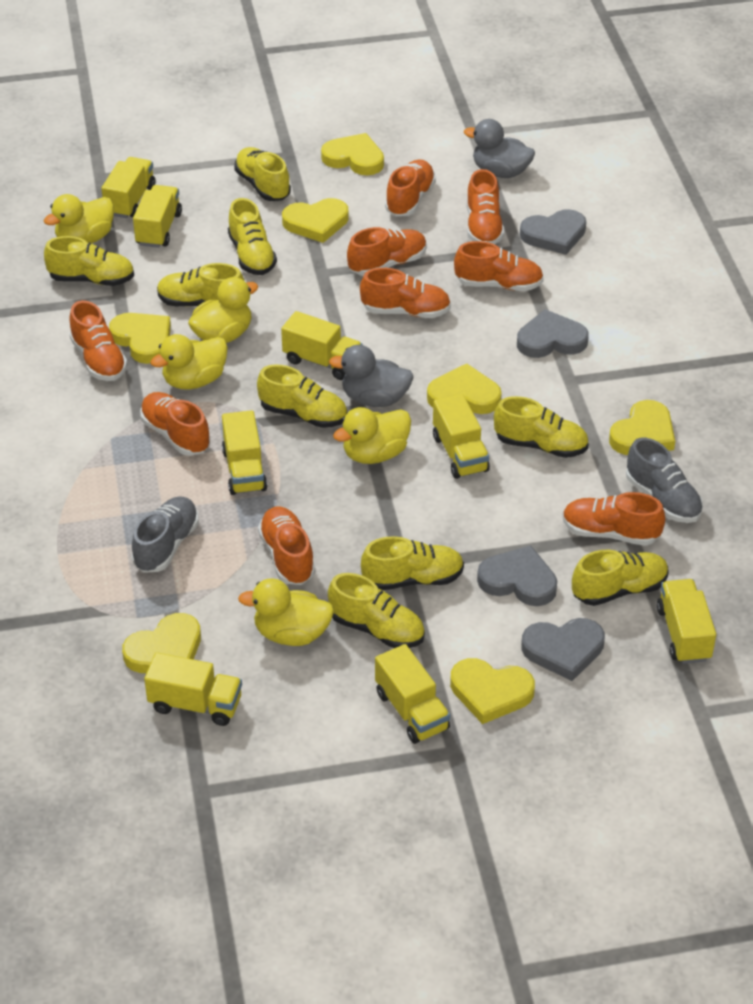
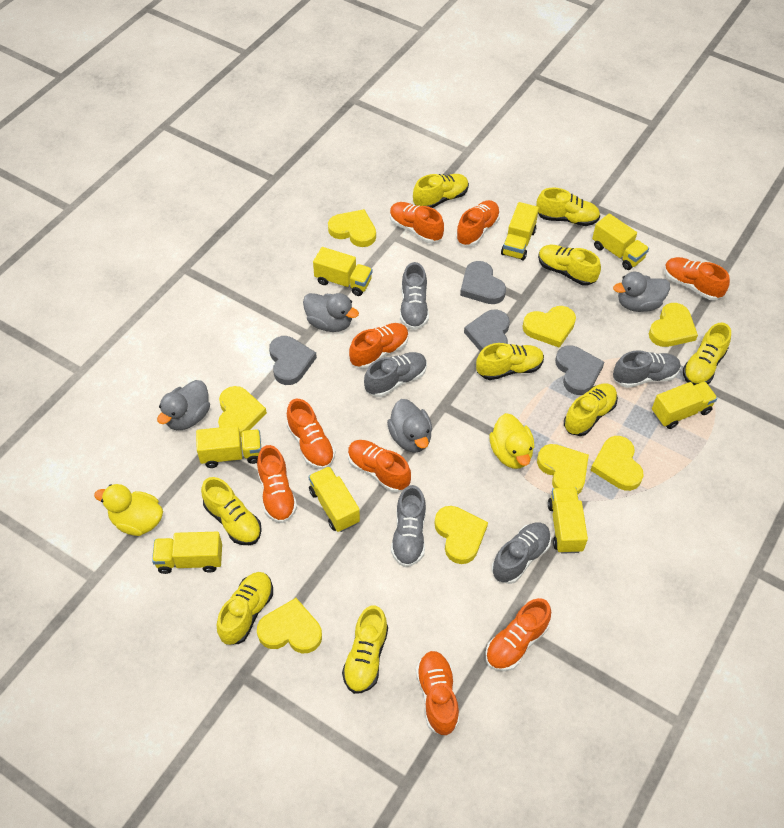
grey duck: [329,345,414,407] [464,119,535,178] = 2 -> [157,380,210,430] [303,293,359,332] [387,399,432,453] [613,272,670,312] = 4
grey shoe: [132,496,199,573] [626,438,703,523] = 2 -> [364,352,427,397] [391,485,426,567] [400,262,429,330] [492,522,551,584] [613,350,681,388] = 5
yellow duck: [44,194,114,243] [150,334,228,389] [188,277,258,343] [238,578,334,646] [333,407,411,464] = 5 -> [94,484,163,536] [489,413,534,469] = 2
yellow heart: [109,313,171,364] [122,613,201,673] [282,198,349,243] [321,133,384,175] [427,363,502,414] [450,658,535,724] [609,400,675,455] = 7 -> [218,386,267,436] [257,598,322,654] [328,209,376,247] [434,506,488,564] [522,306,576,348] [537,444,589,494] [590,436,644,491] [649,303,698,347] = 8

